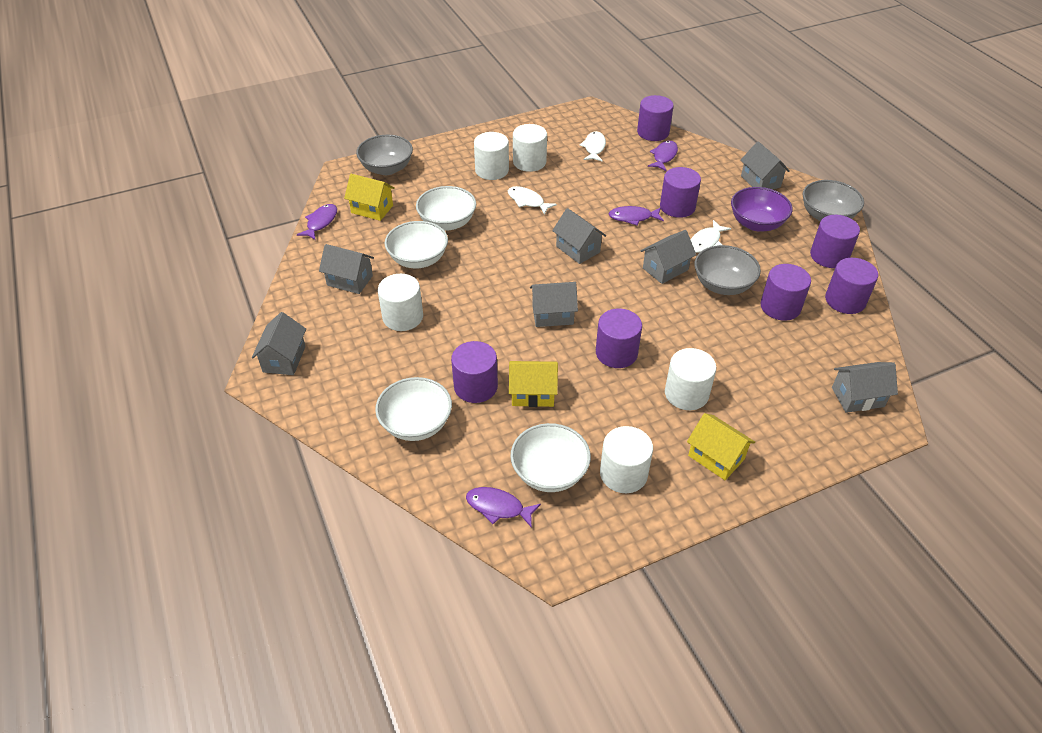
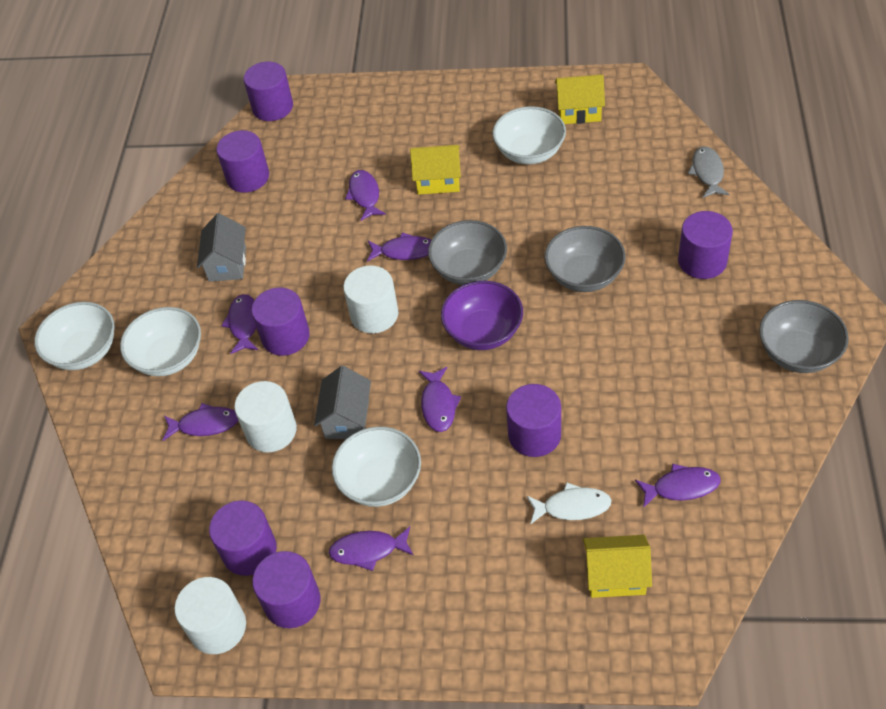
grey fish: none = 0 -> [688,146,729,198] = 1
grey house: [252,312,306,375] [319,244,374,294] [530,282,578,327] [552,208,606,264] [641,230,696,284] [740,141,790,190] [832,362,898,413] = 7 -> [197,213,246,282] [314,366,371,439] = 2
purple fish: [297,204,337,240] [466,487,541,528] [609,206,664,225] [648,141,678,171] = 4 -> [163,403,238,441] [221,294,258,354] [329,527,414,571] [345,170,386,221] [367,232,431,262] [419,367,461,432] [635,463,721,508] = 7
white cylinder: [378,274,423,331] [474,132,509,180] [513,124,547,172] [600,426,653,493] [665,348,716,410] = 5 -> [175,577,246,654] [234,381,297,452] [343,266,399,334] = 3
white fish: [508,186,557,215] [580,131,606,162] [691,220,731,253] = 3 -> [527,482,612,524] = 1

